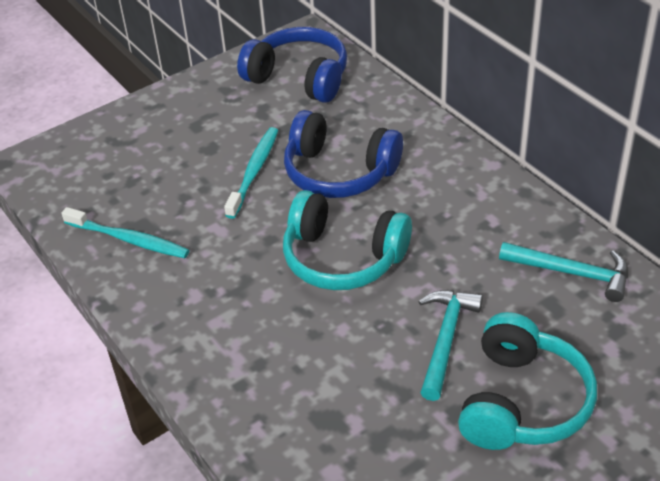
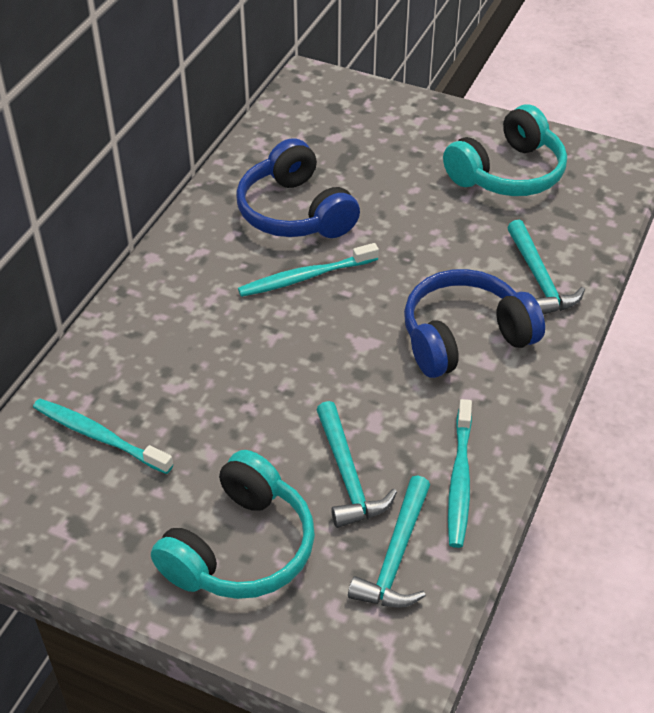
turquoise hammer: [418,290,483,401] [499,242,628,302] = 2 -> [316,401,397,528] [348,475,430,608] [507,220,585,315] = 3
turquoise toothbrush: [61,207,190,258] [224,127,278,219] = 2 -> [33,399,173,474] [238,243,379,297] [448,399,472,548] = 3

